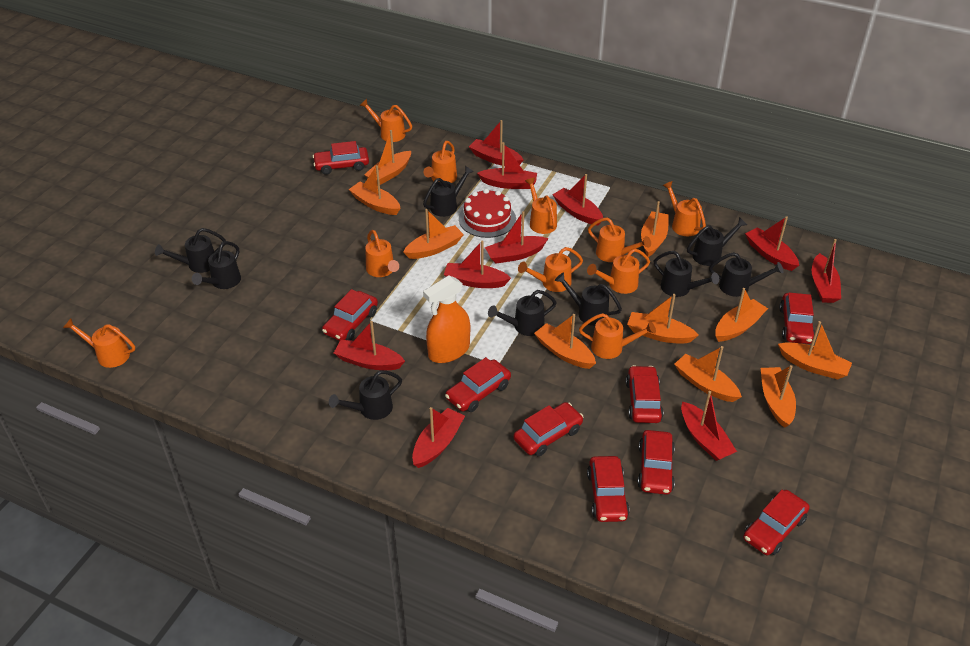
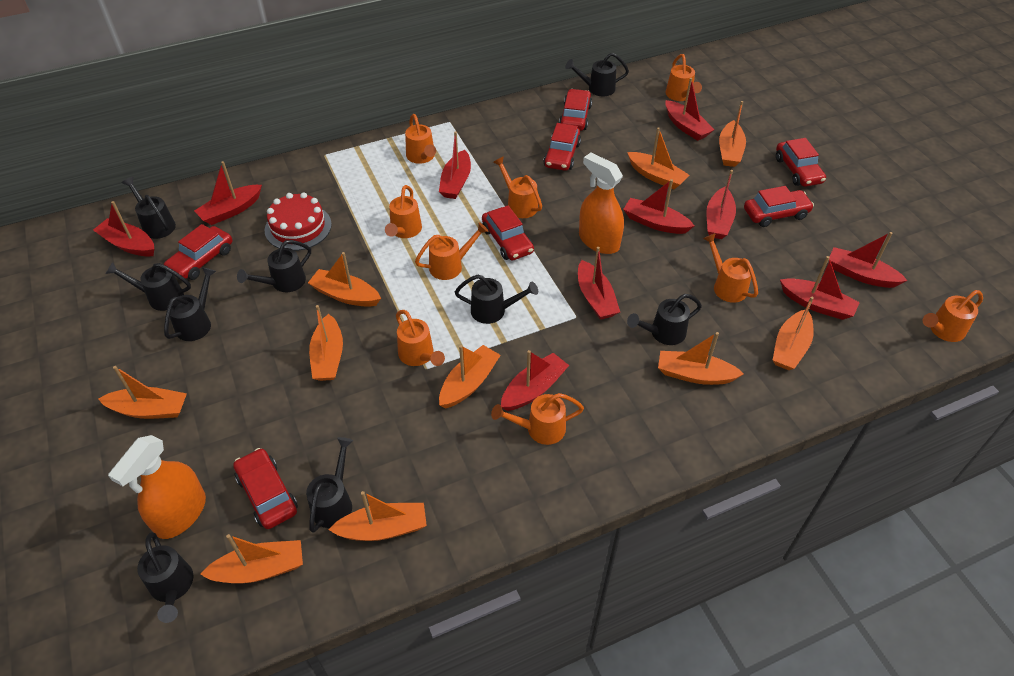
orange spray bottle: [423,275,470,363] = 1 -> [108,435,206,539] [579,153,624,254] = 2
orange watering can: [63,318,135,368] [360,99,412,142] [365,230,399,277] [424,141,457,183] [518,247,583,292] [525,178,557,234] [579,313,656,359] [587,249,650,294] [588,217,651,262] [662,181,706,236] = 10 -> [385,185,422,238] [396,310,445,366] [405,114,436,164] [415,222,489,280] [491,393,584,445] [493,156,542,218] [666,54,702,101] [703,233,758,303] [923,290,983,342] = 9
red car: [312,141,369,175] [322,289,378,341] [445,357,511,412] [514,402,584,456] [587,456,630,522] [626,365,663,423] [638,430,675,495] [743,490,810,555] [779,293,815,344] = 9 -> [164,224,233,280] [233,448,298,529] [482,206,534,260] [543,123,581,171] [559,89,592,131] [744,186,814,227] [776,138,826,187] = 7

